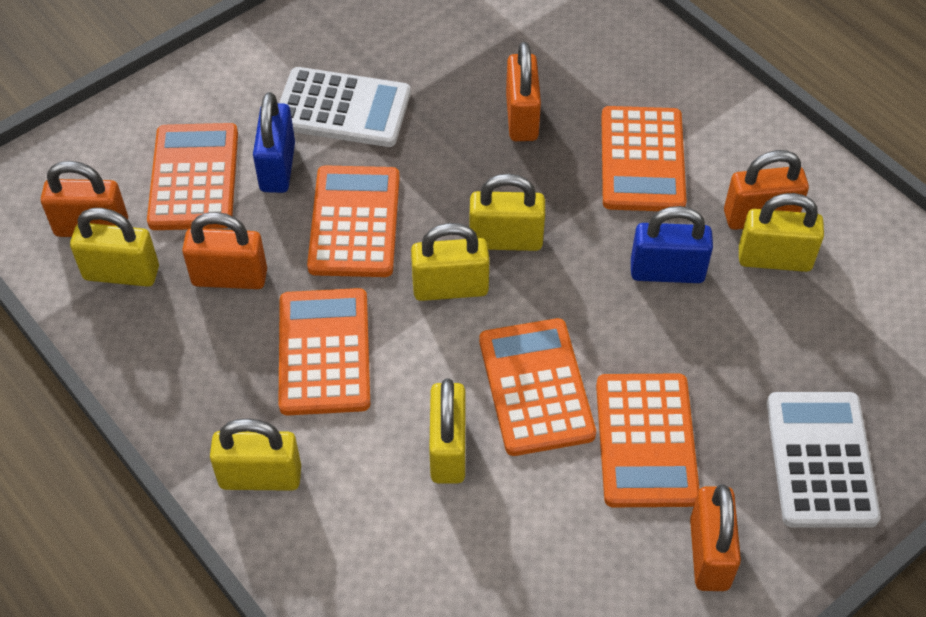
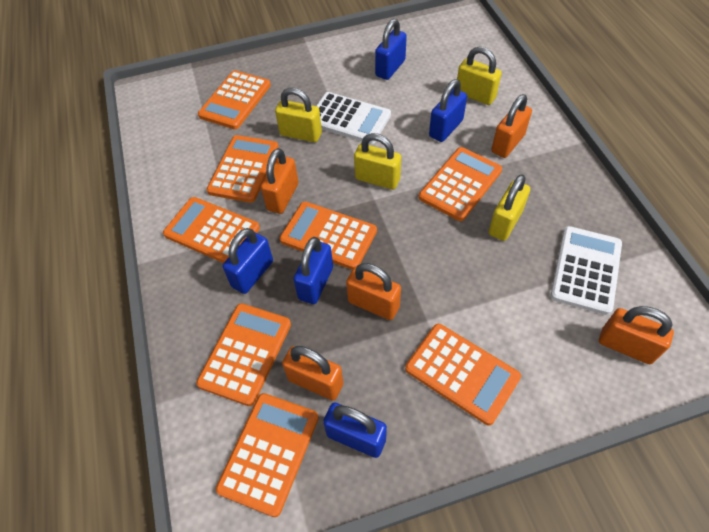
blue padlock: [253,92,295,193] [631,206,713,283] = 2 -> [223,228,273,294] [293,237,333,304] [323,403,387,458] [375,19,407,80] [429,79,467,142] = 5
orange calculator: [147,123,238,230] [278,288,370,416] [307,165,400,277] [479,318,596,456] [596,374,700,507] [601,106,687,211] = 6 -> [163,197,260,263] [196,303,291,406] [198,70,271,129] [207,135,279,203] [216,393,319,517] [280,202,377,270] [405,324,521,425] [419,147,502,221] = 8
yellow padlock: [70,208,159,287] [210,418,301,491] [411,223,490,301] [429,379,465,484] [470,174,545,251] [739,193,824,272] = 6 -> [275,88,322,142] [354,133,401,190] [457,47,502,105] [489,175,530,241] = 4

